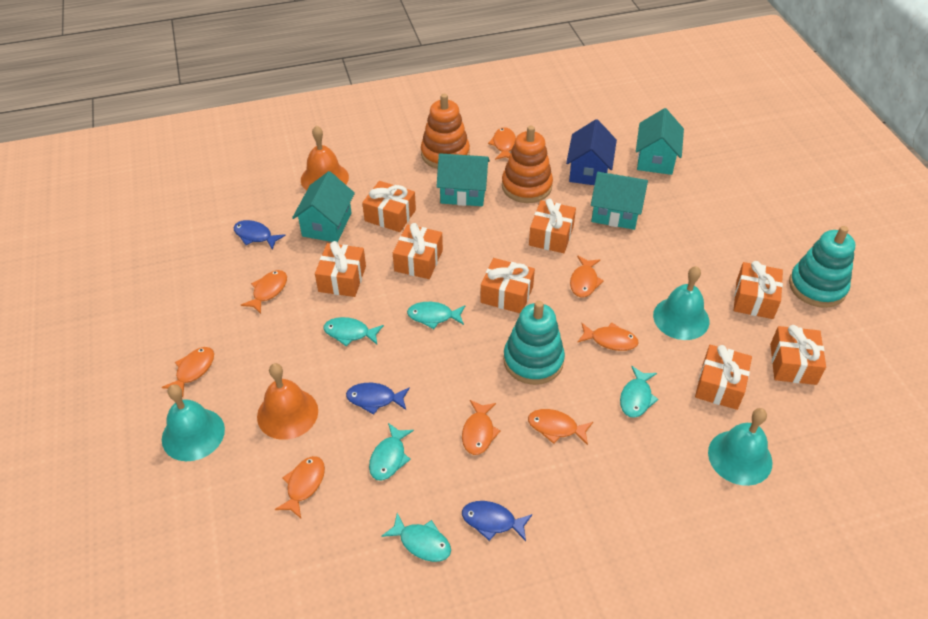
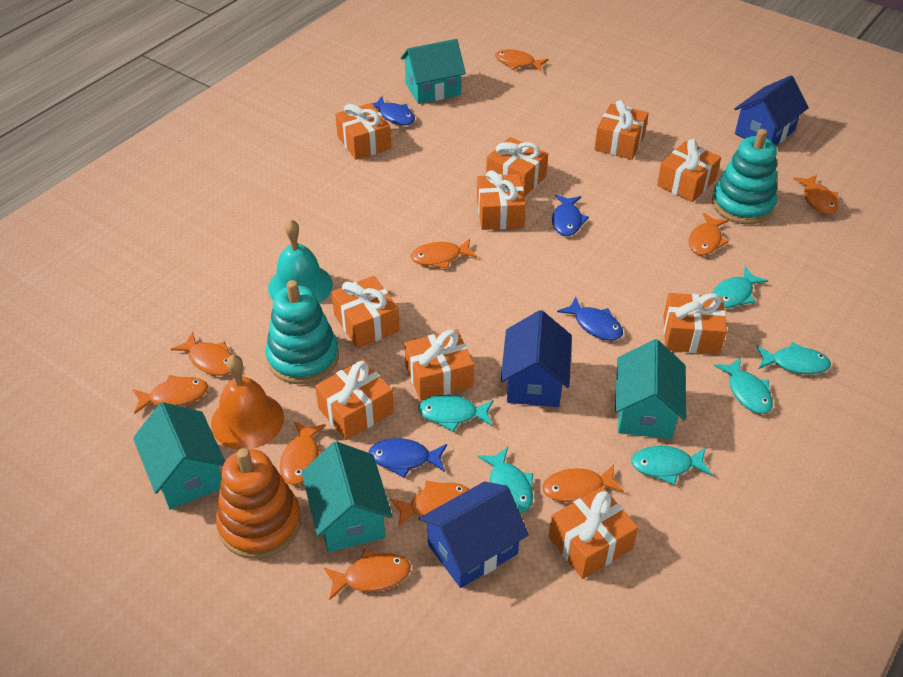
blue fish: [234,220,286,250] [346,383,410,415] [462,501,532,541] = 3 -> [369,438,447,478] [372,96,415,125] [552,195,589,236] [557,296,623,341] = 4
blue house: [566,119,617,185] = 1 -> [419,481,529,588] [501,310,572,407] [734,75,809,146] = 3
orange bell: [257,363,318,440] [301,125,349,190] = 2 -> [211,354,284,450] = 1
orange fish: [162,347,214,397] [241,270,287,314] [275,456,325,518] [462,400,501,455] [488,127,516,160] [528,409,593,445] [570,256,604,297] [577,323,639,351] = 8 -> [132,375,208,414] [171,331,231,376] [280,421,326,485] [324,549,411,600] [390,480,470,527] [411,239,477,269] [495,49,549,71] [542,465,624,503] [689,213,729,255] [793,175,838,215] = 10
orange gift: [315,241,366,297] [362,181,416,232] [393,223,443,279] [480,258,535,313] [529,198,576,253] [695,345,752,410] [734,261,783,319] [770,325,826,385] = 8 -> [315,359,394,440] [331,276,400,348] [335,103,391,160] [405,329,474,401] [477,170,526,230] [486,137,548,197] [549,487,638,579] [594,100,649,160] [657,139,721,202] [663,293,727,354] = 10
orange stacking toy: [421,94,470,169] [502,126,553,203] = 2 -> [216,448,301,559] = 1
turquoise bell: [162,384,225,461] [653,266,709,340] [708,408,773,486] = 3 -> [268,219,333,303] = 1
turquoise fish: [324,317,384,347] [369,423,414,480] [381,513,451,562] [407,302,465,329] [620,366,659,418] = 5 -> [418,395,494,432] [477,447,533,513] [631,446,712,485] [712,267,768,308] [714,357,773,414] [756,342,831,374] = 6

